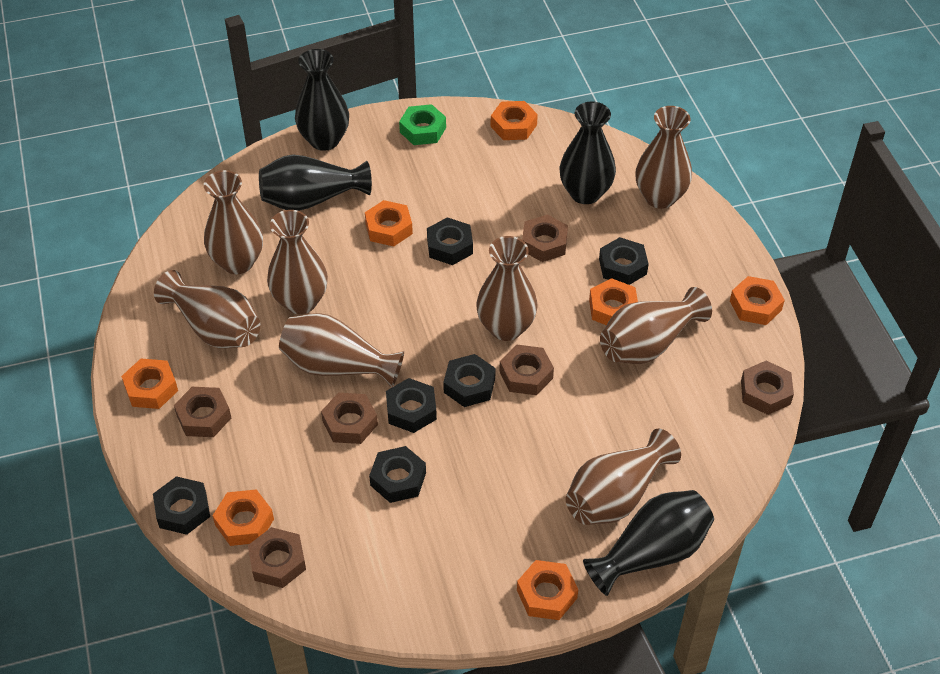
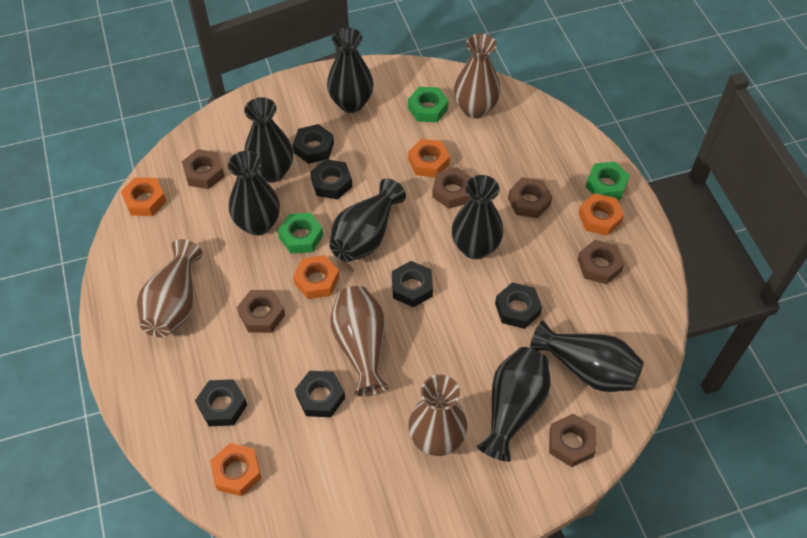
black vase: [259,154,372,211] [295,49,349,151] [560,102,616,204] [583,490,714,596] = 4 -> [228,151,280,236] [244,97,293,182] [327,27,374,113] [329,178,406,262] [452,175,503,259] [477,347,551,462] [530,320,644,392] = 7
brown vase: [154,270,260,348] [204,170,263,274] [267,210,328,314] [279,313,404,388] [476,236,538,341] [566,429,681,525] [600,287,712,364] [635,106,692,209] = 8 -> [137,239,203,337] [330,286,389,397] [408,374,467,456] [454,33,500,119] = 4
green nut: [399,104,446,145] = 1 -> [278,213,323,253] [408,87,449,122] [586,162,630,199] = 3
orange nut: [121,359,178,409] [213,489,274,546] [365,200,413,246] [491,101,538,140] [517,560,578,620] [589,278,638,325] [730,276,785,325] = 7 -> [121,177,167,216] [210,443,261,496] [293,255,340,299] [408,139,450,178] [578,193,624,236] = 5

